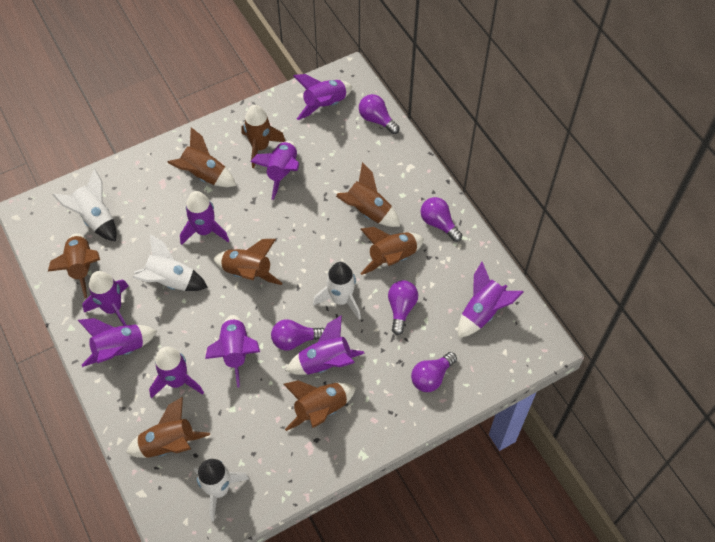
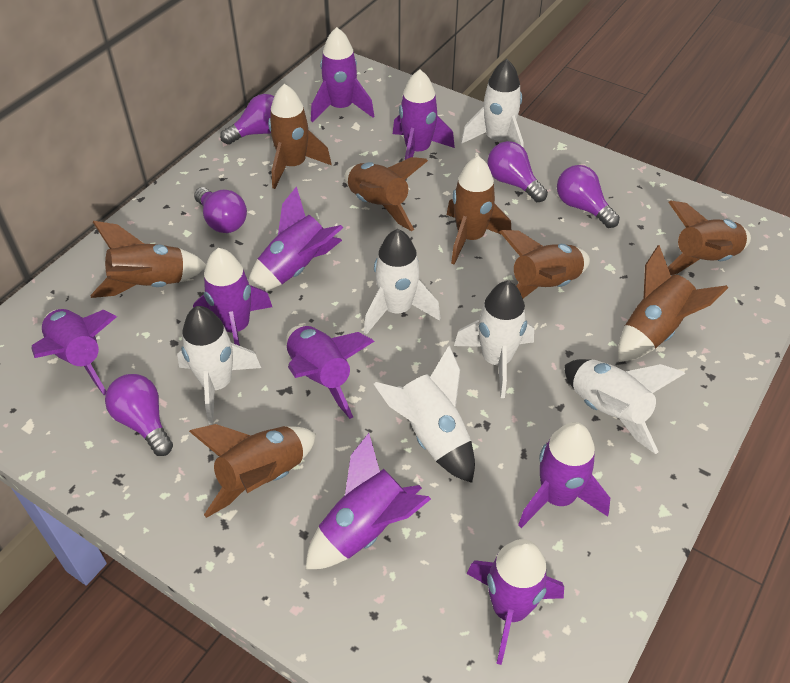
white rocket: [53,169,117,242] [133,234,208,291] [194,459,249,521] [313,262,361,320] = 4 -> [177,306,261,424] [364,229,440,335] [374,346,475,483] [454,281,534,398] [461,59,524,147] [565,359,685,454] = 6

